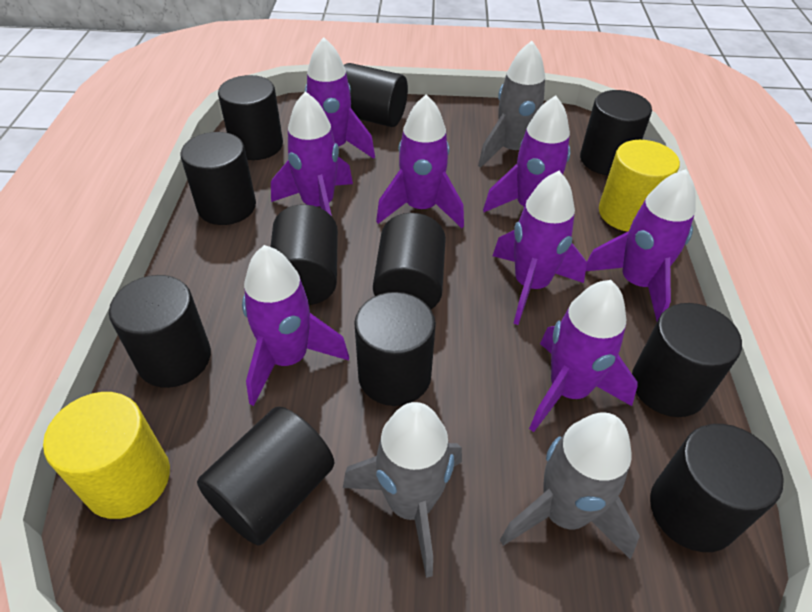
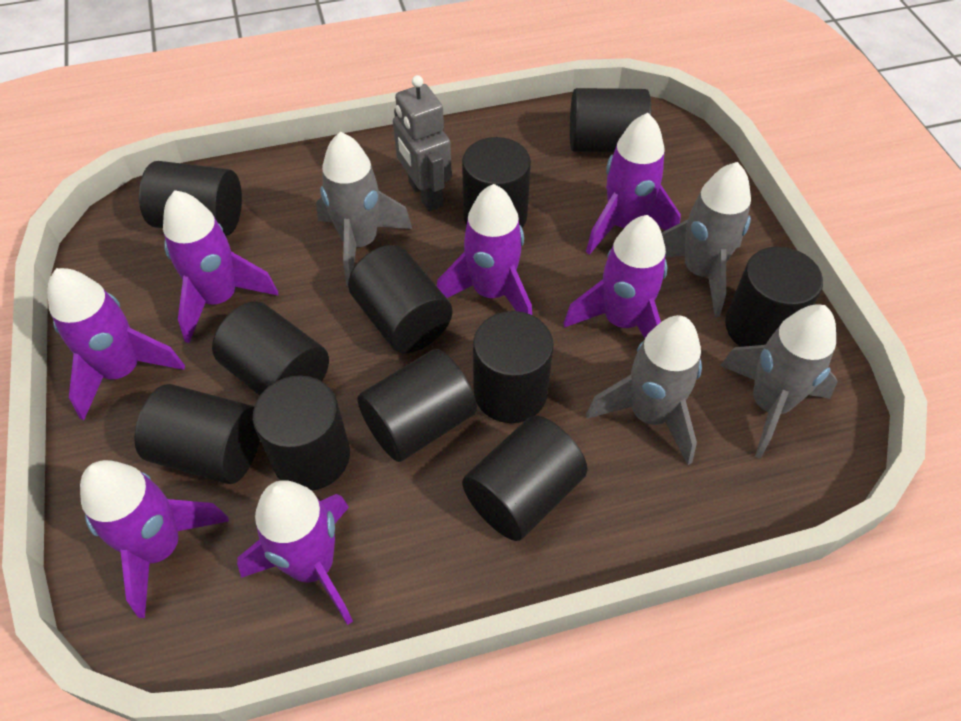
grey robot: none = 0 -> [393,75,452,211] = 1
grey rocket: [343,402,462,578] [478,41,545,168] [500,413,640,559] = 3 -> [316,132,412,286] [587,315,702,465] [662,162,751,317] [720,304,838,459] = 4
purple rocket: [242,245,349,406] [271,91,353,216] [305,37,375,159] [376,94,464,228] [483,96,571,212] [493,171,587,325] [529,280,637,432] [586,169,695,321] = 8 -> [48,268,185,420] [80,460,229,618] [163,190,278,343] [237,480,353,625] [437,184,532,315] [563,215,667,338] [586,113,681,255] = 7
yellow cylinder: [43,392,170,519] [599,140,680,232] = 2 -> none = 0

